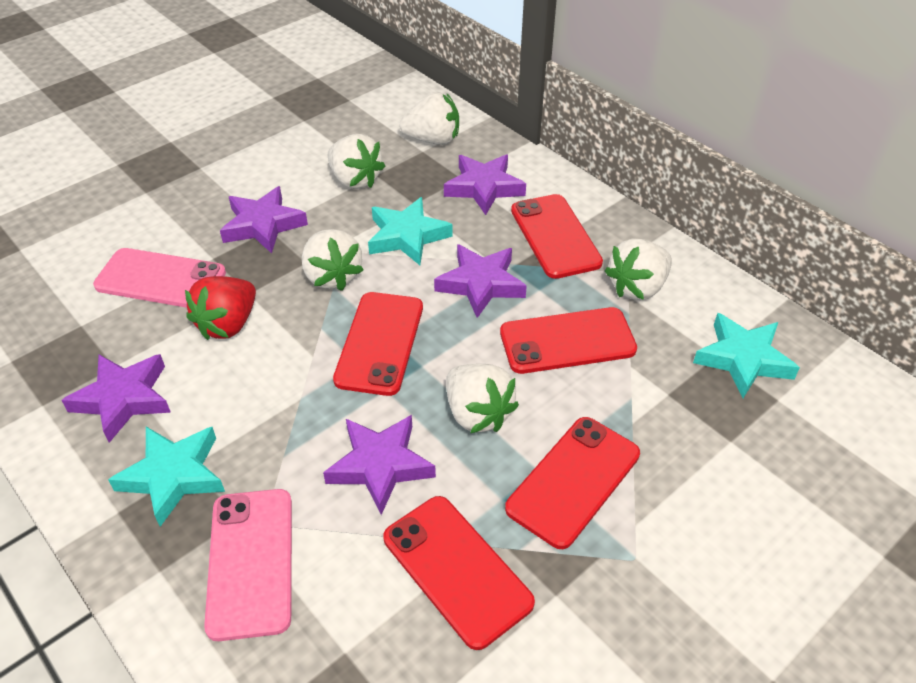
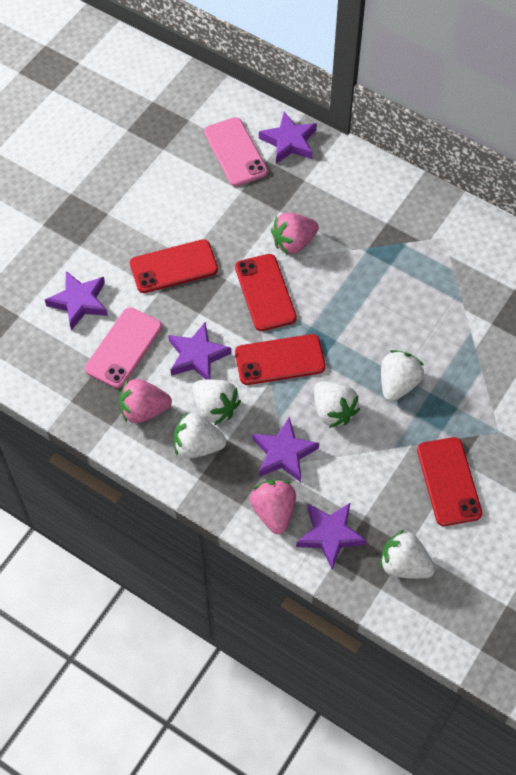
pink strawberry: none = 0 -> [119,379,172,423] [250,479,296,534] [271,213,319,255] = 3
red phone: [333,292,423,396] [383,496,535,650] [500,307,637,374] [505,417,640,549] [511,194,603,279] = 5 -> [130,239,218,293] [235,254,297,331] [235,334,325,385] [417,437,482,526] = 4
red strawberry: [185,276,256,340] = 1 -> none = 0
turquoise star: [108,427,225,527] [368,197,453,265] [693,313,800,398] = 3 -> none = 0

